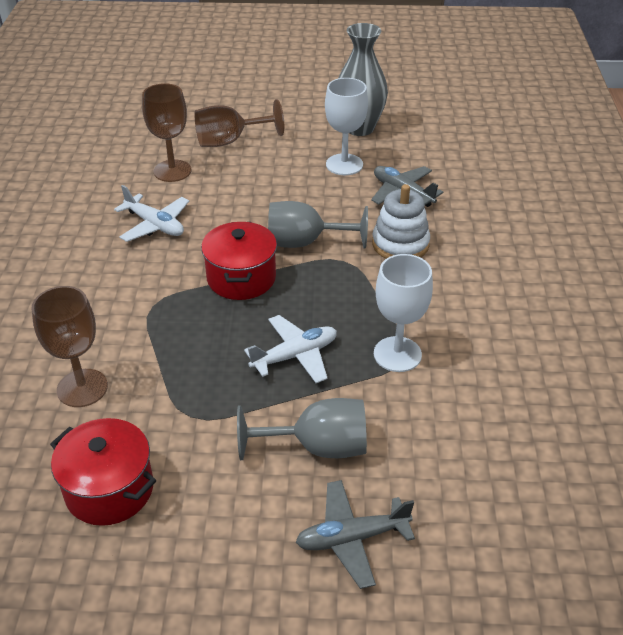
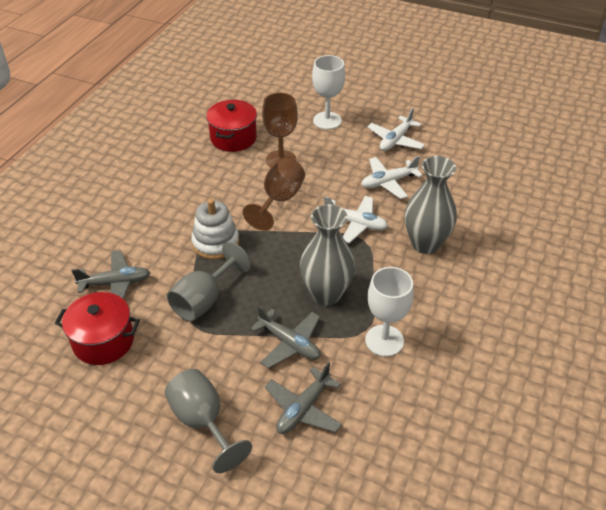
brown goblet: [32,286,108,407] [142,83,191,182] [195,99,284,147] = 3 -> [243,158,305,231] [262,93,298,167] = 2
grey plane: [296,480,415,589] [371,166,444,207] = 2 -> [72,250,150,299] [251,306,321,368] [265,362,342,434] = 3
grey vase: [338,23,388,136] = 1 -> [300,204,355,306] [404,156,457,254] = 2
white plane: [114,185,189,242] [244,315,337,383] = 2 -> [324,196,388,243] [361,156,423,199] [367,108,425,151] = 3

